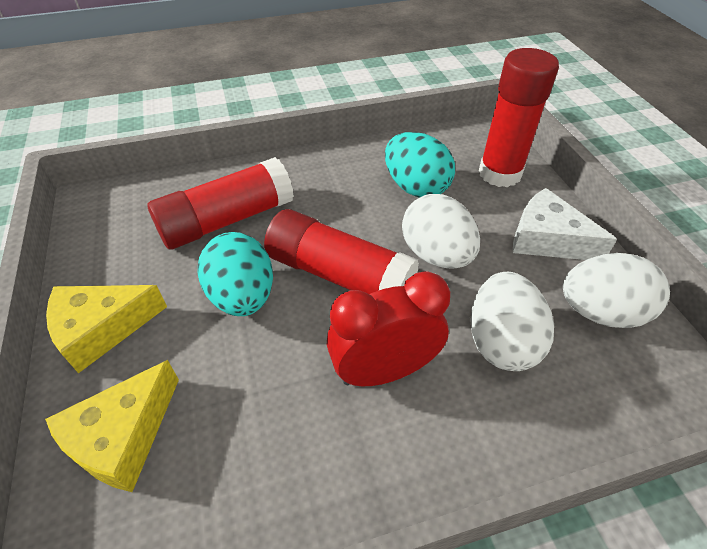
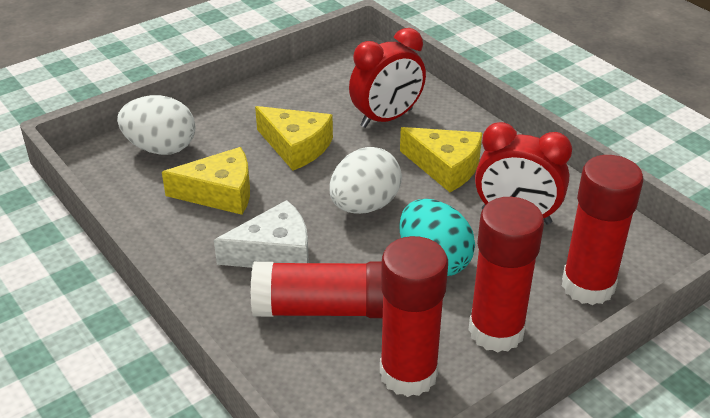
red clock: [326,271,450,386] = 1 -> [349,28,426,128] [475,122,572,225] = 2
red glue stick: [148,157,294,249] [264,209,419,294] [479,48,559,187] = 3 -> [251,261,383,318] [380,236,448,397] [468,197,544,353] [562,155,643,305] = 4
turquoise egg: [198,232,273,316] [385,132,455,198] = 2 -> [399,199,475,276] = 1
white egg: [402,194,480,269] [470,272,554,371] [563,253,670,328] = 3 -> [117,95,195,155] [329,147,402,214] = 2
yellow cheese: [45,360,179,492] [46,285,167,373] = 2 -> [162,147,250,215] [255,106,333,170] [400,127,482,192] = 3

